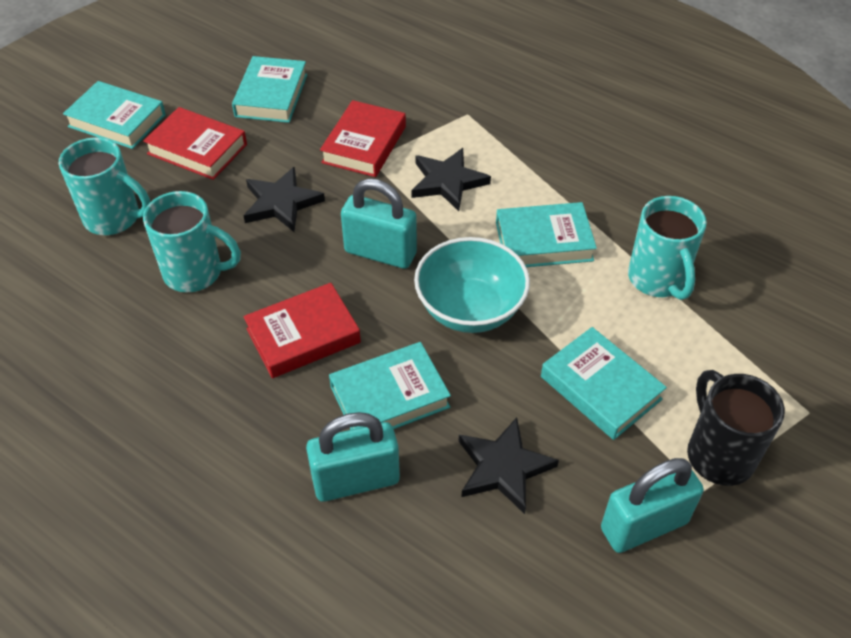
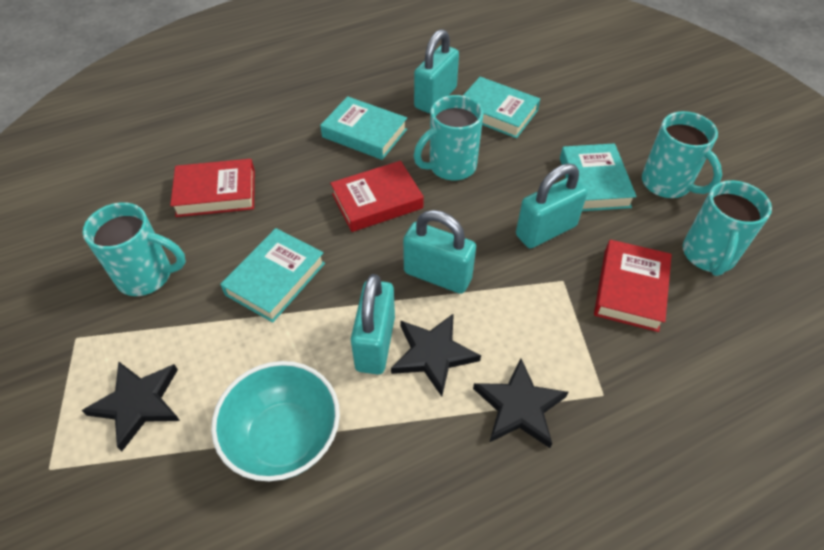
black mug: [687,370,785,486] = 1 -> none = 0
turquoise book: [63,81,166,149] [232,56,307,123] [329,342,451,430] [496,202,597,267] [541,327,667,440] = 5 -> [220,228,325,323] [320,96,407,160] [463,77,540,138] [560,143,637,211] = 4
turquoise mug: [59,137,150,235] [143,191,241,292] [628,196,707,300] = 3 -> [82,202,186,296] [414,95,483,180] [642,111,722,198] [683,180,772,276] = 4
turquoise padlock: [306,412,400,502] [341,178,417,269] [601,458,704,553] = 3 -> [351,274,395,374] [403,210,476,294] [414,29,459,113] [516,164,588,248] = 4

